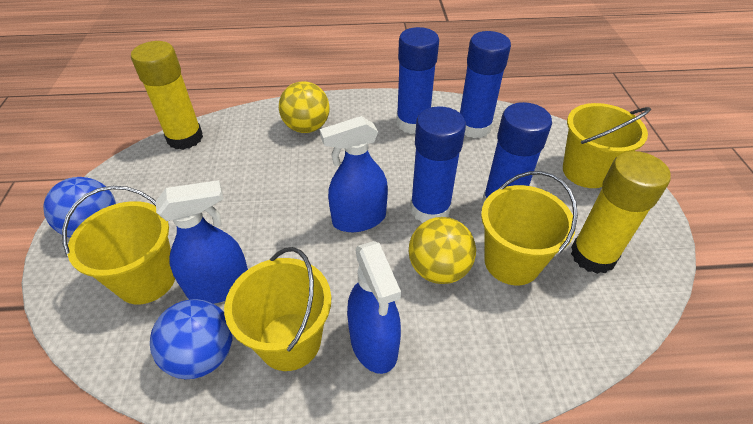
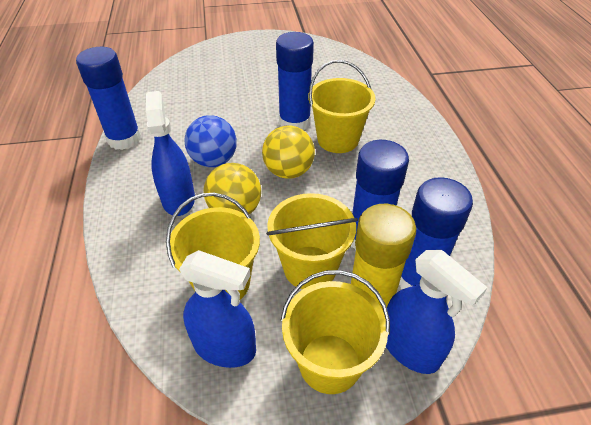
blue ball: [43,177,116,238] [150,299,232,379] = 2 -> [184,115,237,167] = 1
yellow glue stick: [131,41,203,150] [571,151,671,274] = 2 -> [351,204,416,310] = 1

